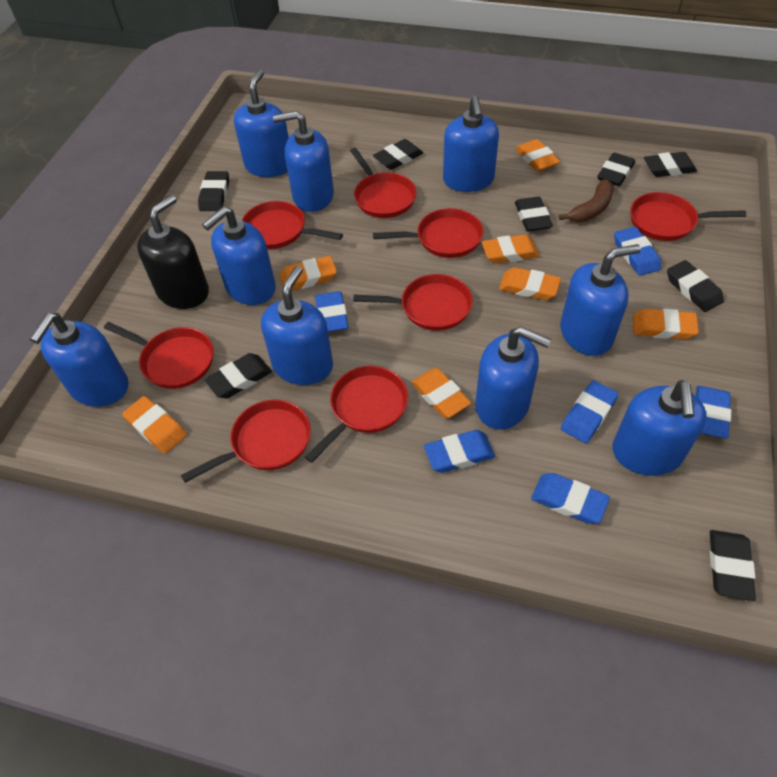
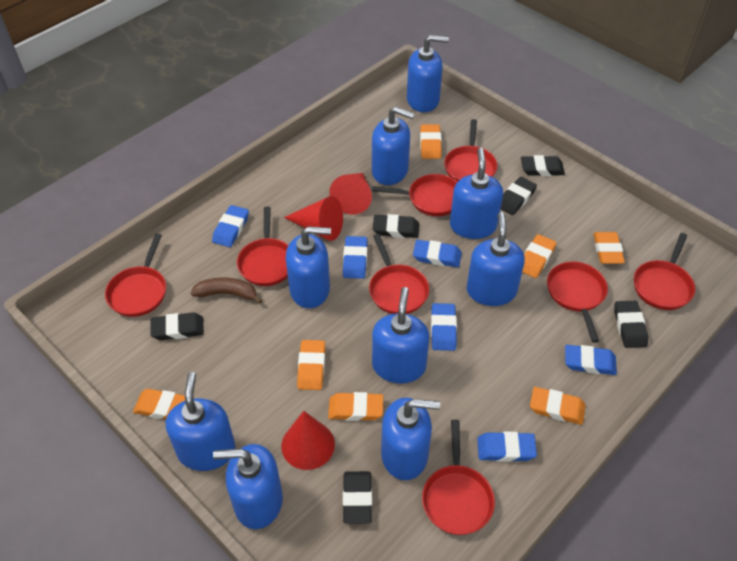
black eraser: [198,171,229,211] [204,353,272,399] [373,139,423,170] [515,197,553,232] [597,153,635,186] [644,152,697,177] [667,260,724,312] [710,530,756,601] = 8 -> [150,312,204,340] [343,471,372,524] [373,214,419,238] [501,177,537,215] [521,155,565,176] [614,301,648,348] = 6
black soap dispenser: [137,195,209,309] = 1 -> none = 0
red cone: none = 0 -> [281,411,335,470] [284,196,343,241] [329,173,372,215] = 3

